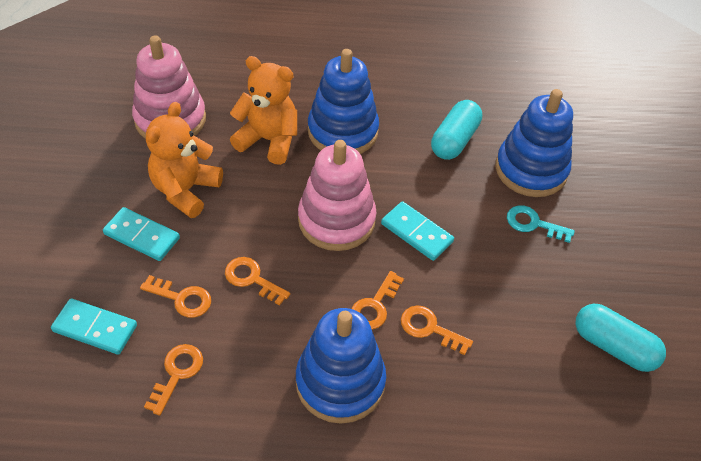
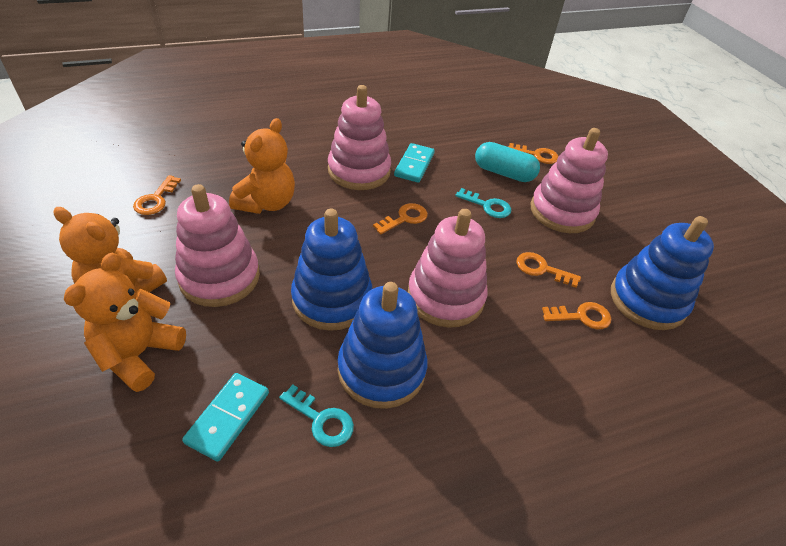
orange teddy bear: [146,102,223,218] [230,56,297,165] = 2 -> [53,207,167,293] [64,253,186,392] [229,118,295,214] = 3
pink stacking toy: [132,35,206,139] [298,140,377,251] = 2 -> [175,184,260,307] [328,85,391,190] [408,209,488,328] [531,128,608,233] = 4
turquoise capsule: [431,100,482,160] [575,304,666,372] = 2 -> [475,142,540,182] = 1
turquoise domino: [51,299,137,355] [103,207,180,261] [381,201,454,261] = 3 -> [182,373,269,462] [394,143,435,183] = 2
turquoise key: [507,205,575,243] = 1 -> [279,385,354,447] [455,188,511,218] = 2

